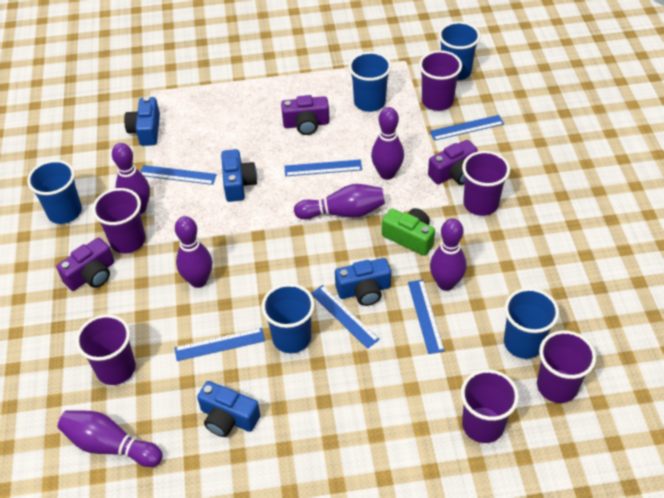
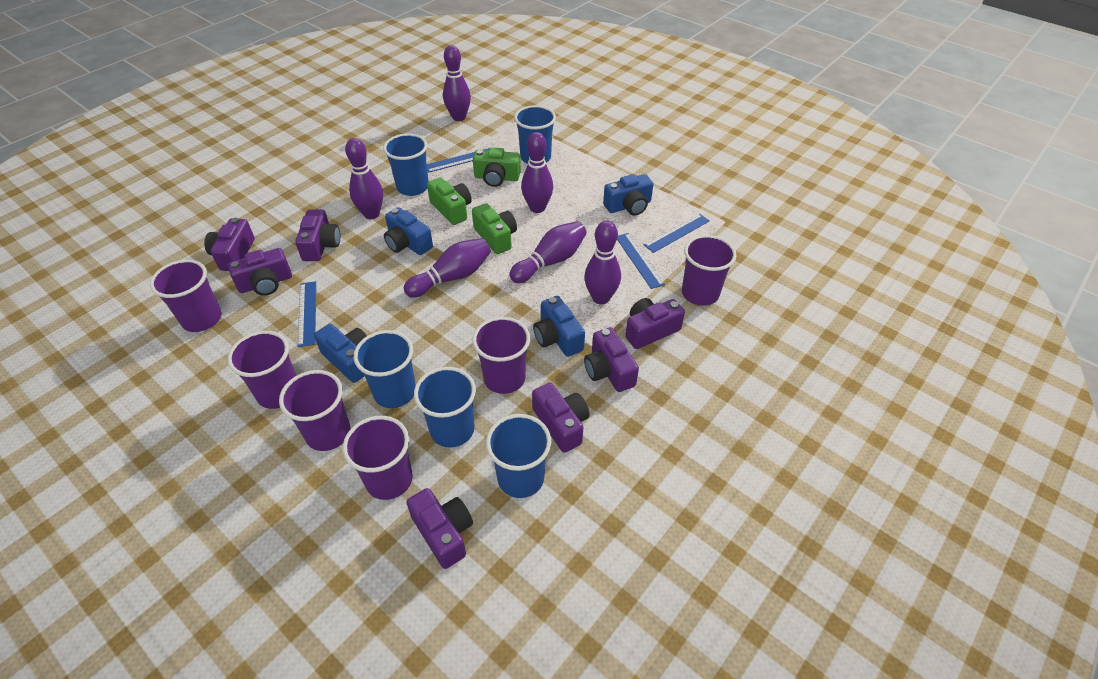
blue ruler: [140,165,217,185] [174,328,265,361] [285,159,362,176] [311,285,380,349] [408,280,445,354] [429,115,504,141] = 6 -> [298,281,316,347] [427,148,489,173] [617,233,665,289] [644,214,710,253] = 4
green camera: [382,208,435,256] = 1 -> [427,177,472,225] [472,203,517,254] [473,147,521,187] = 3
purple camera: [56,237,114,291] [281,95,330,135] [428,140,478,185] = 3 -> [204,218,255,271] [228,248,292,296] [295,210,340,261] [406,488,473,569] [532,383,589,453] [584,327,639,392] [625,298,685,349] = 7

